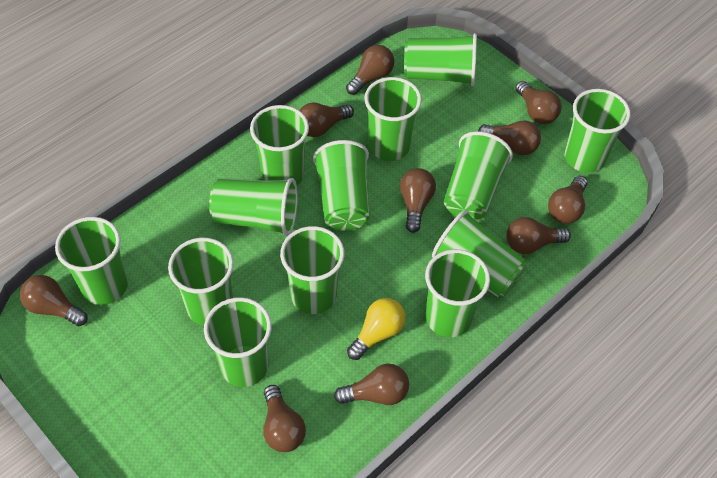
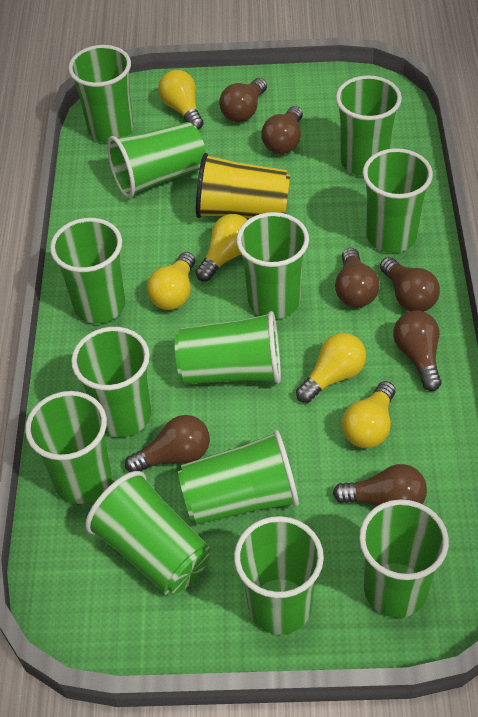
brown light bulb: [20,275,88,326] [263,385,306,452] [299,102,354,137] [334,364,409,405] [346,45,394,95] [400,168,436,233] [478,121,541,155] [506,217,571,254] [516,81,561,124] [548,176,587,224] = 10 -> [125,415,210,472] [219,78,267,122] [261,106,303,154] [333,464,427,506] [335,248,380,307] [380,257,440,312] [393,310,441,391] = 7
yellow cup: none = 0 -> [196,153,290,218] = 1
yellow light bulb: [347,298,406,360] = 1 -> [147,252,195,310] [158,70,204,130] [195,214,247,281] [296,333,366,403] [342,381,395,448] = 5

